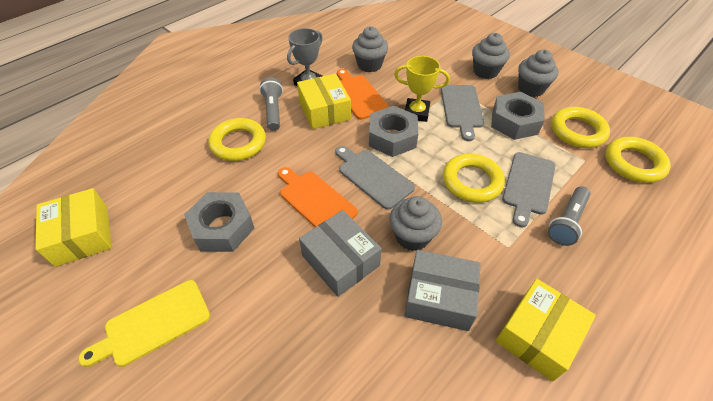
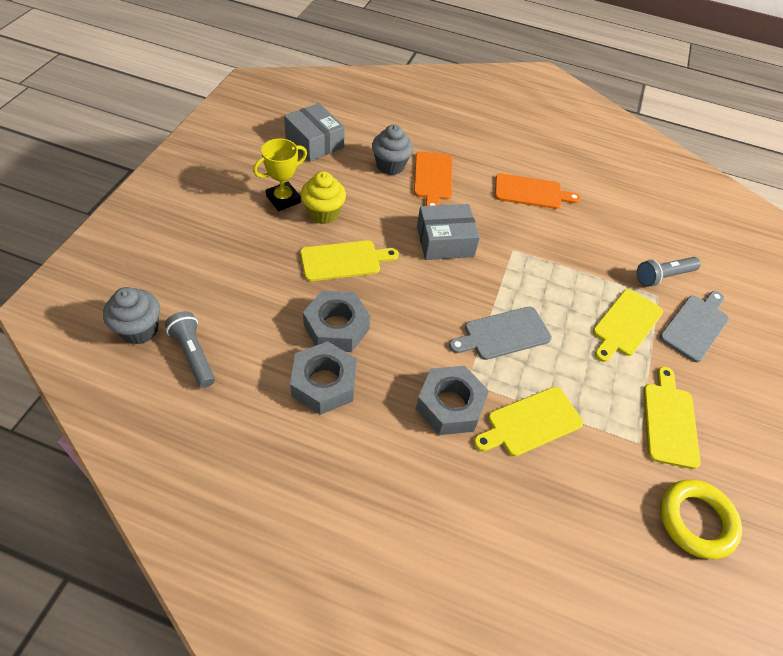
grey cupcake: [352,26,388,72] [389,196,442,251] [472,33,510,79] [518,50,559,97] = 4 -> [103,287,160,344] [372,124,413,175] = 2
grey cutting board: [335,146,415,210] [441,85,484,141] [502,152,556,227] = 3 -> [449,307,552,360] [659,291,729,362] = 2
grey trophy: [287,28,323,87] = 1 -> none = 0
yellow box: [35,188,112,267] [297,74,351,129] [496,279,596,382] = 3 -> none = 0
yellow cupcake: none = 0 -> [301,171,346,224] = 1
yellow cutting board: [78,280,210,367] = 1 -> [300,240,399,281] [474,387,583,456] [593,289,663,362] [643,367,700,469] = 4
yellow ring: [208,118,266,161] [443,154,505,203] [551,107,610,148] [605,137,671,183] = 4 -> [660,479,742,559] = 1

